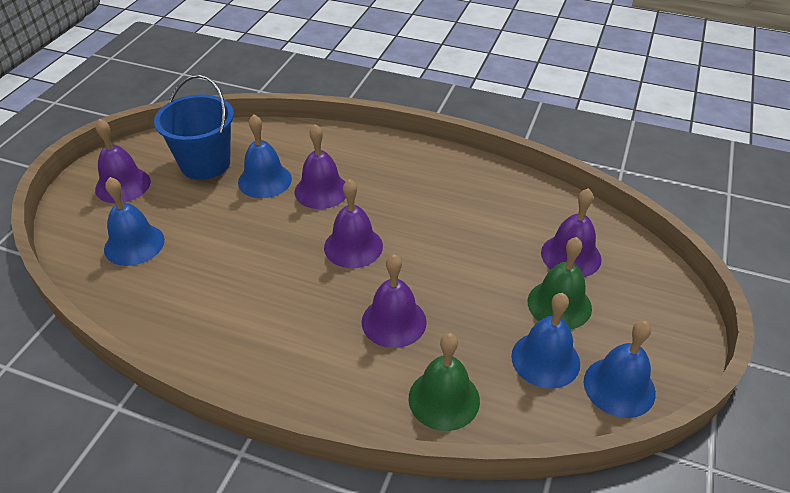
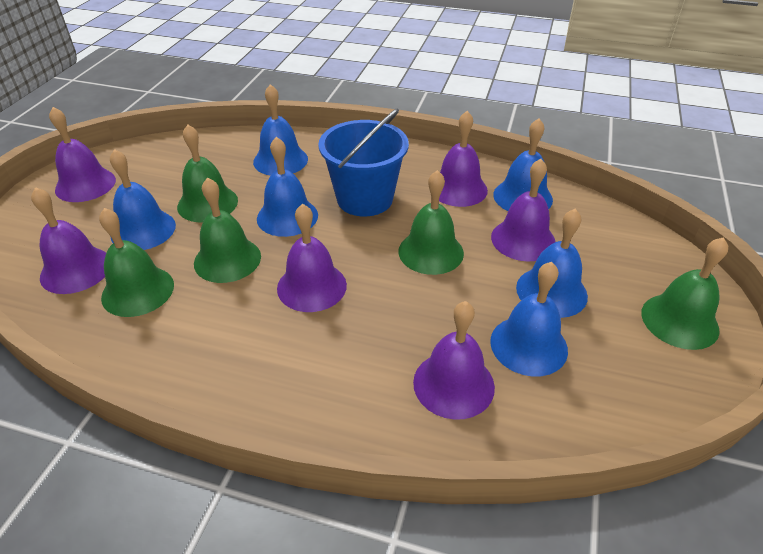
blue bell: [104,177,165,266] [238,114,292,198] [511,293,580,389] [584,321,656,418] = 4 -> [110,149,176,250] [253,84,308,176] [257,137,318,237] [490,262,568,377] [493,118,553,211] [516,209,588,318] = 6
green bell: [408,333,480,431] [528,237,592,329] = 2 -> [99,208,174,317] [177,124,238,222] [194,177,261,283] [398,170,464,275] [641,237,728,350] = 5
purple bell: [95,119,151,203] [294,124,346,209] [324,179,383,268] [362,254,427,348] [541,188,602,277] = 5 -> [31,187,106,294] [49,107,116,202] [277,204,347,312] [413,301,495,420] [439,111,488,207] [491,159,556,261] = 6

